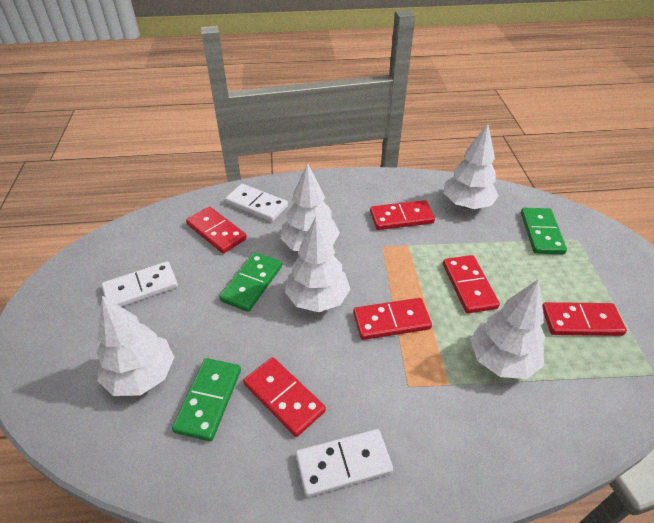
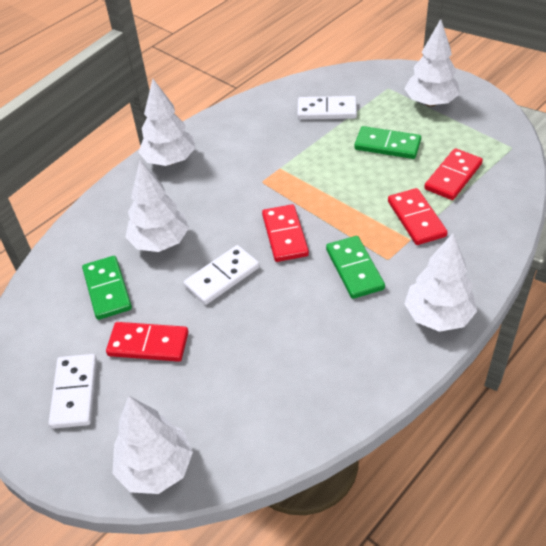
red domino: [186,206,247,254] [243,357,326,437] [353,298,432,340] [370,200,435,230] [443,255,500,313] [542,302,627,336] = 6 -> [106,322,188,362] [262,204,309,262] [388,188,447,245] [424,148,483,200] = 4

